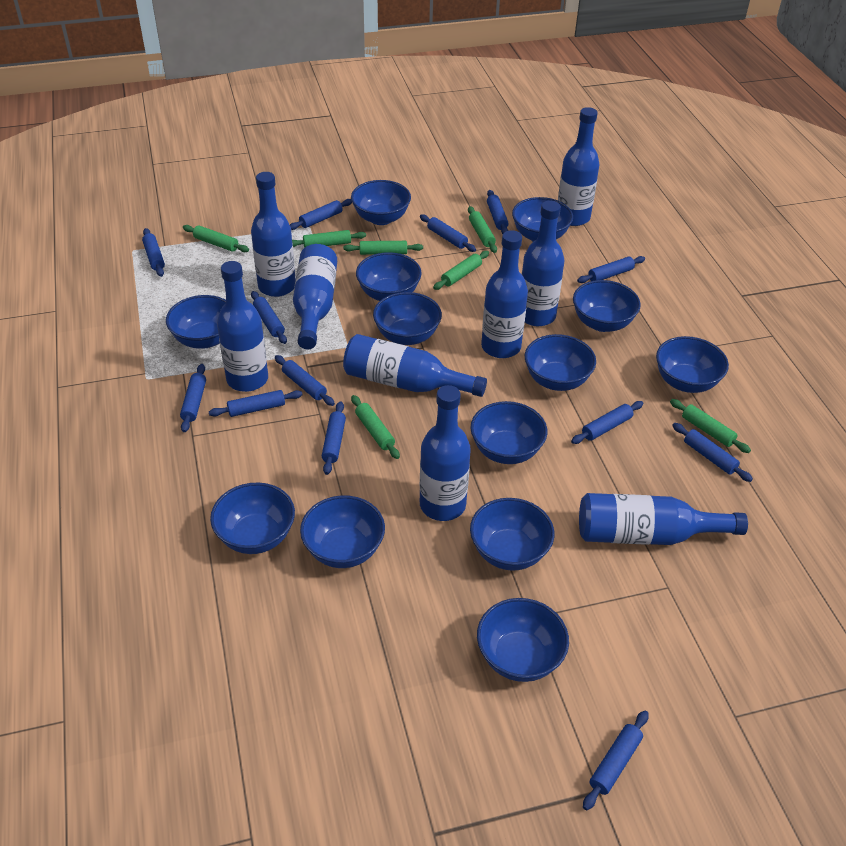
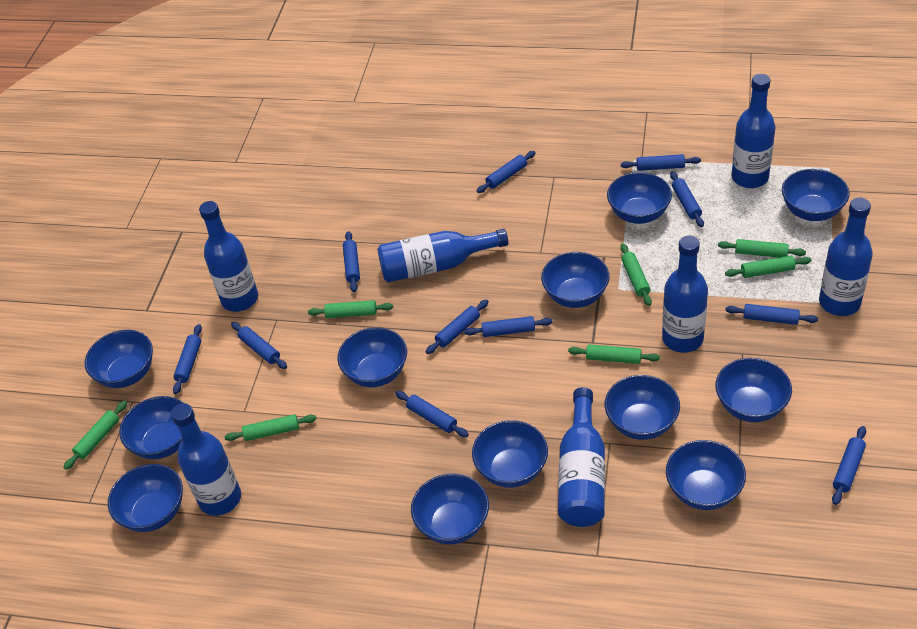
blue bottle: [217,261,268,392] [251,172,296,297] [293,244,337,349] [343,334,487,397] [420,385,471,521] [481,230,528,358] [522,201,564,326] [558,107,599,226] [579,493,748,545] = 9 -> [171,403,241,516] [199,201,258,312] [377,229,508,282] [558,387,605,527] [662,236,708,353] [731,74,776,188] [819,198,873,316] = 7
blue bowl: [166,295,226,349] [210,482,295,554] [300,495,385,568] [351,180,411,225] [356,252,422,301] [373,292,442,345] [470,401,547,464] [470,498,554,571] [477,598,569,682] [512,197,573,242] [525,334,596,391] [573,280,641,332] [656,336,729,393] = 13 -> [85,330,153,388] [108,464,183,532] [119,396,183,459] [337,327,407,387] [411,474,489,544] [472,420,548,488] [541,252,609,308] [605,375,680,440] [607,172,672,224] [666,440,746,510] [715,358,792,422] [782,169,849,221] = 12
blue rolling pin: [142,228,165,277] [180,364,206,432] [209,390,303,417] [251,291,287,344] [275,355,335,406] [290,199,352,230] [322,401,346,475] [420,214,476,252] [487,190,509,234] [571,401,643,444] [577,256,645,283] [583,711,649,810] [672,423,753,482] = 13 -> [173,324,202,394] [231,322,287,369] [343,231,360,292] [395,391,469,437] [426,299,489,354] [464,316,552,337] [477,151,536,193] [621,154,701,171] [670,171,704,227] [725,304,818,325] [832,426,866,505] = 11

